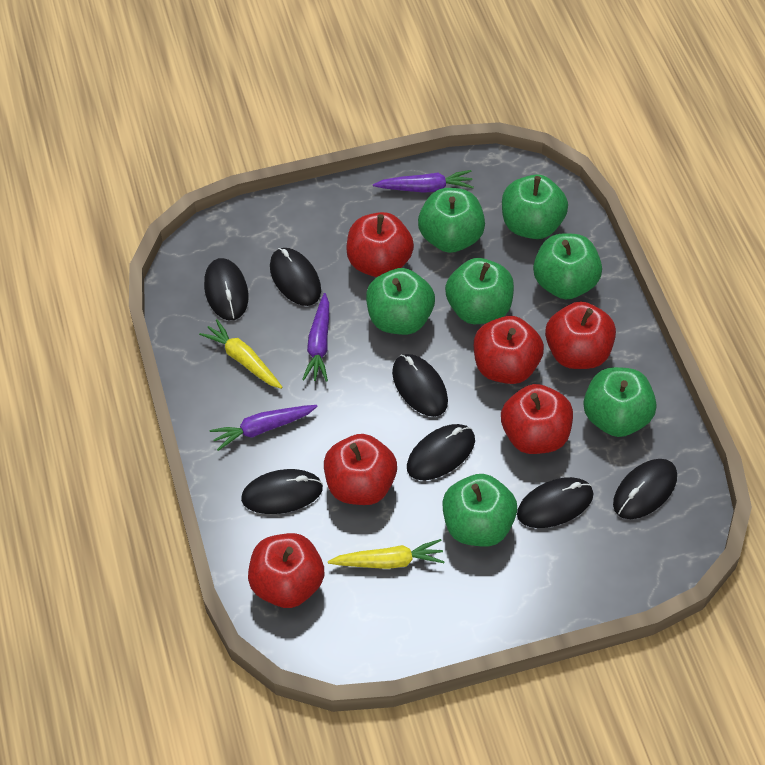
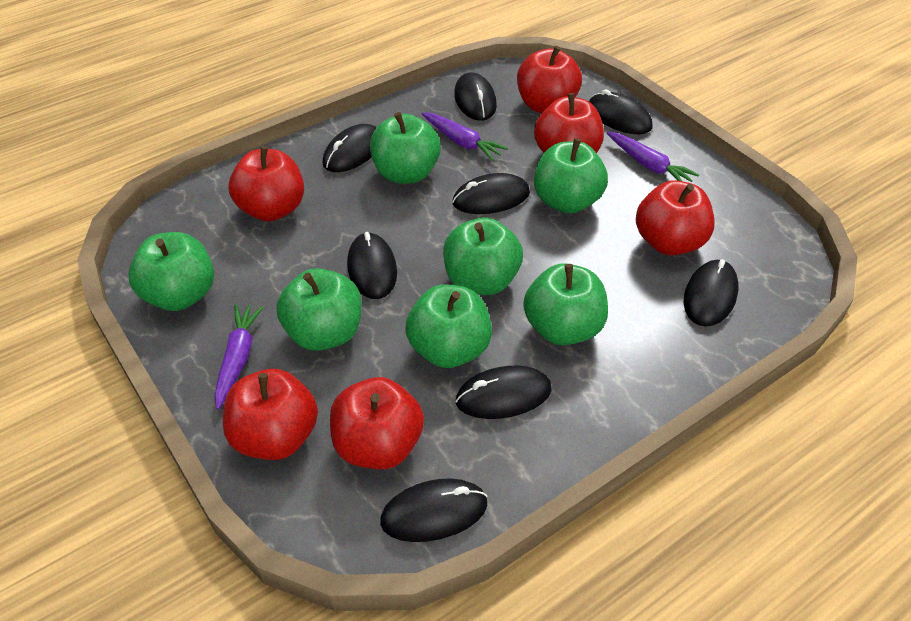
black mouse: [204,258,248,320] [241,469,323,514] [270,248,321,306] [392,354,448,417] [407,424,475,480] [517,477,593,528] [613,459,677,519] = 7 -> [322,124,377,172] [347,232,397,299] [380,478,488,542] [452,173,530,214] [454,72,497,121] [455,366,552,419] [589,89,653,134] [684,259,738,326] = 8
yellow carrot: [199,319,283,389] [328,539,445,569] = 2 -> none = 0

